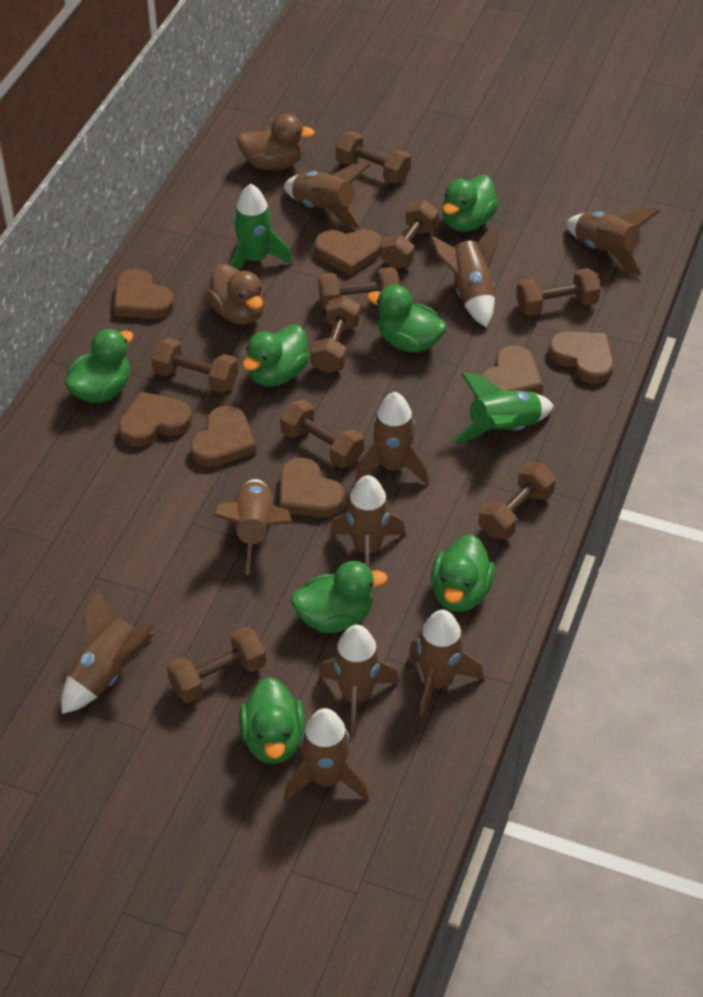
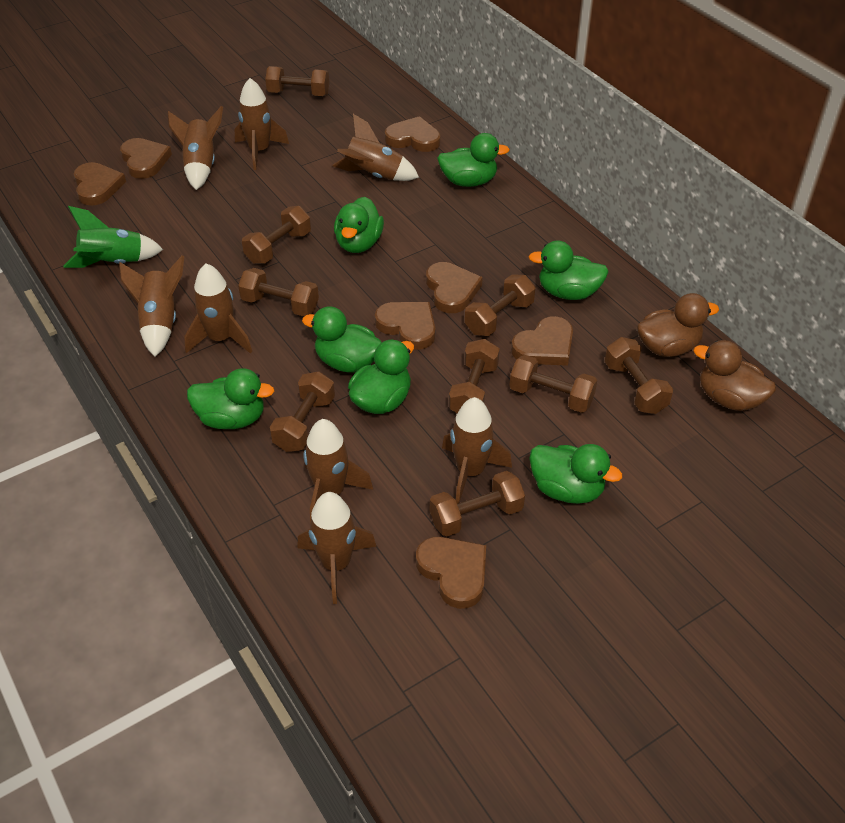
brown rocket: [61,589,155,714] [213,479,292,575] [283,163,370,229] [284,708,369,802] [318,625,399,736] [330,475,406,568] [355,392,429,485] [409,610,484,718] [430,222,499,327] [566,208,660,275] = 10 -> [119,255,184,357] [168,106,223,190] [184,263,252,354] [235,78,289,170] [297,492,377,604] [304,419,373,525] [333,114,419,181] [442,397,512,504] = 8
green rocket: [231,184,292,270] [452,373,554,443] = 2 -> [64,206,163,268] = 1

